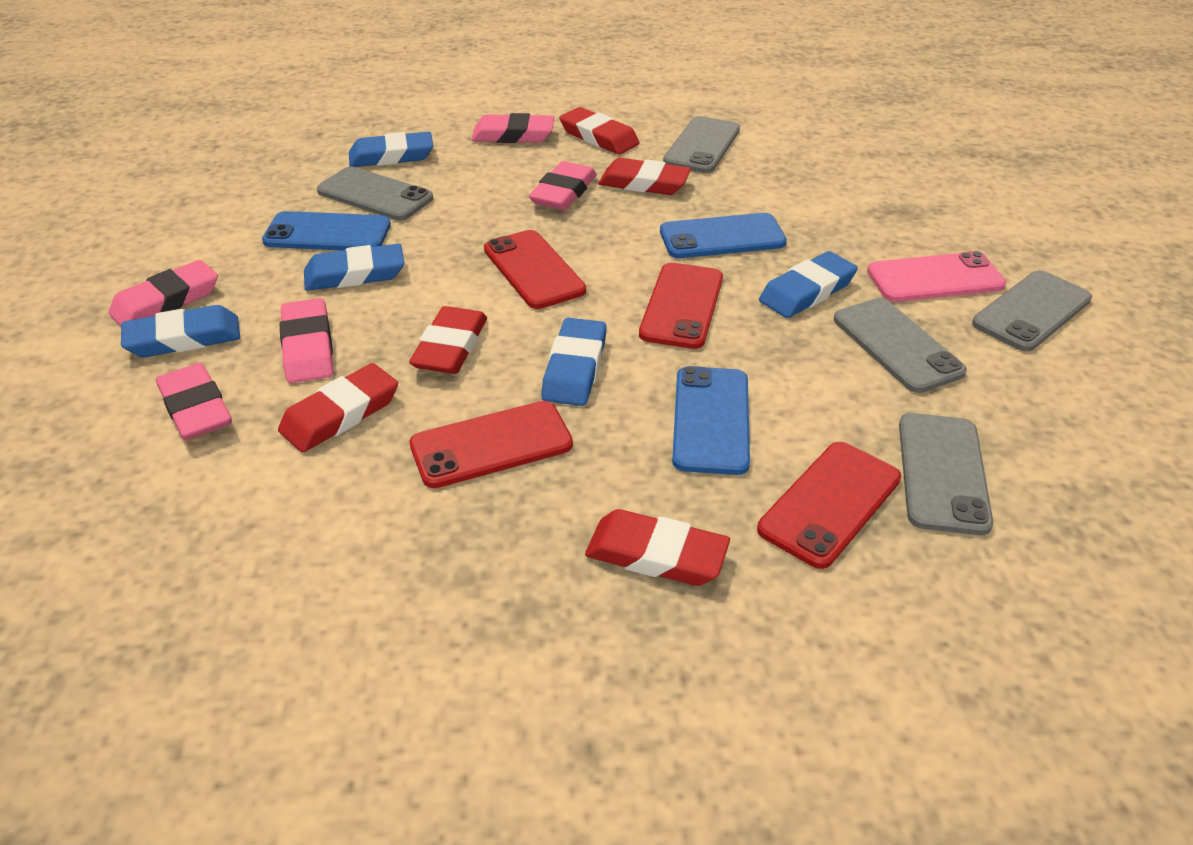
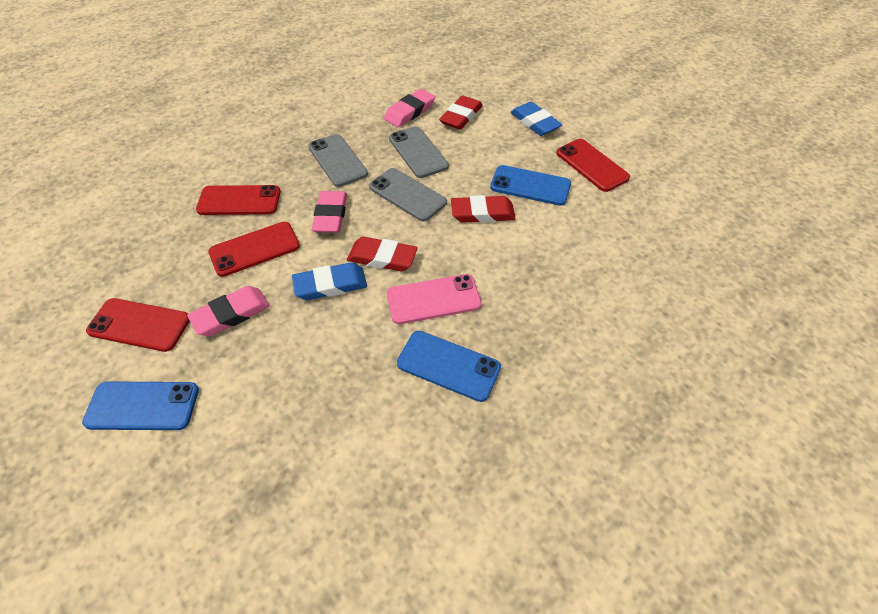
blue eraser: [121,305,240,357] [304,244,404,291] [349,132,433,167] [541,318,607,406] [759,251,858,318] = 5 -> [292,262,367,300] [510,102,562,136] = 2
grey phone: [317,166,433,221] [663,116,740,173] [834,298,967,393] [899,413,993,535] [972,270,1092,352] = 5 -> [308,134,368,187] [369,168,447,221] [389,126,449,178] = 3
pink eraser: [108,260,218,326] [156,363,232,440] [280,298,333,383] [471,113,554,143] [529,161,597,210] = 5 -> [187,286,270,336] [312,191,347,233] [384,89,435,127] = 3
red eraser: [278,363,398,453] [409,306,487,374] [559,107,640,155] [585,509,730,586] [598,158,691,195] = 5 -> [347,237,418,272] [439,96,483,130] [451,195,516,223] = 3

